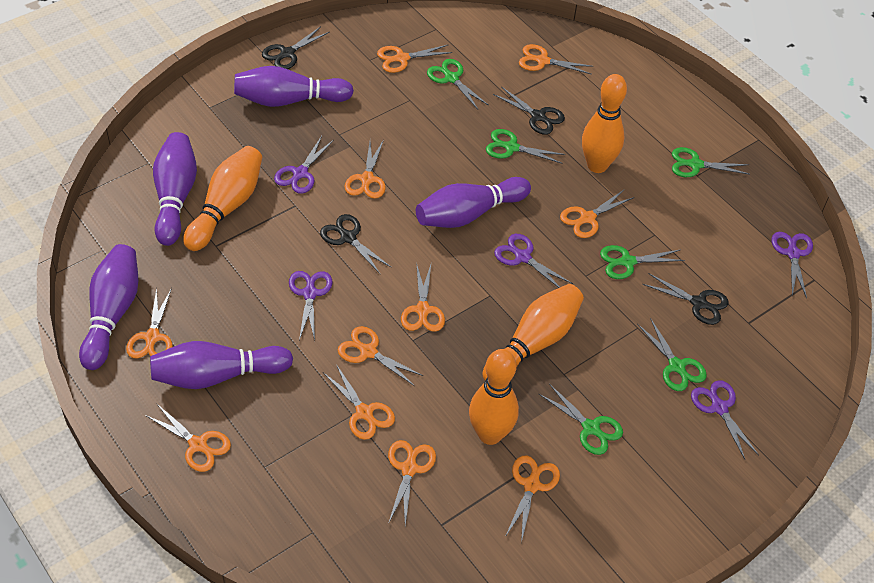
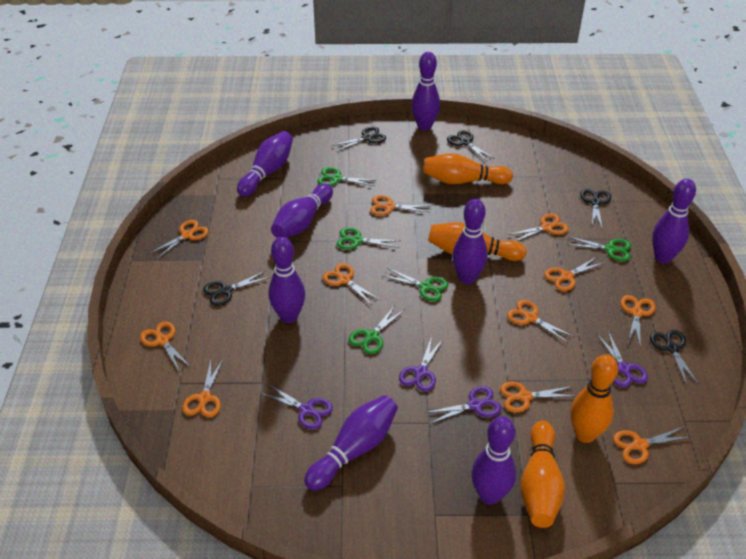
black scissors: [262,26,330,69] [320,214,392,275] [493,86,565,134] [642,273,729,325] = 4 -> [203,271,270,306] [332,127,386,152] [447,130,495,162] [580,189,611,228] [650,330,699,386] = 5
green scissors: [427,59,488,109] [486,129,565,164] [539,384,623,455] [600,245,685,279] [637,318,707,391] [672,147,750,177] = 6 -> [317,167,377,186] [337,227,400,250] [349,305,404,354] [383,268,448,301] [567,237,631,261] = 5
purple bowling pin: [79,244,138,370] [150,341,293,389] [153,132,197,246] [234,66,354,107] [416,177,531,228] = 5 -> [237,131,293,197] [269,237,305,323] [271,184,333,238] [304,395,398,491] [411,52,440,131] [452,199,488,284] [471,416,516,505] [652,179,696,263] = 8
purple scissors: [274,136,334,194] [289,271,333,340] [494,234,573,288] [691,380,759,459] [771,232,813,298] = 5 -> [260,384,333,429] [399,336,444,392] [425,386,501,424] [596,331,648,387] = 4

